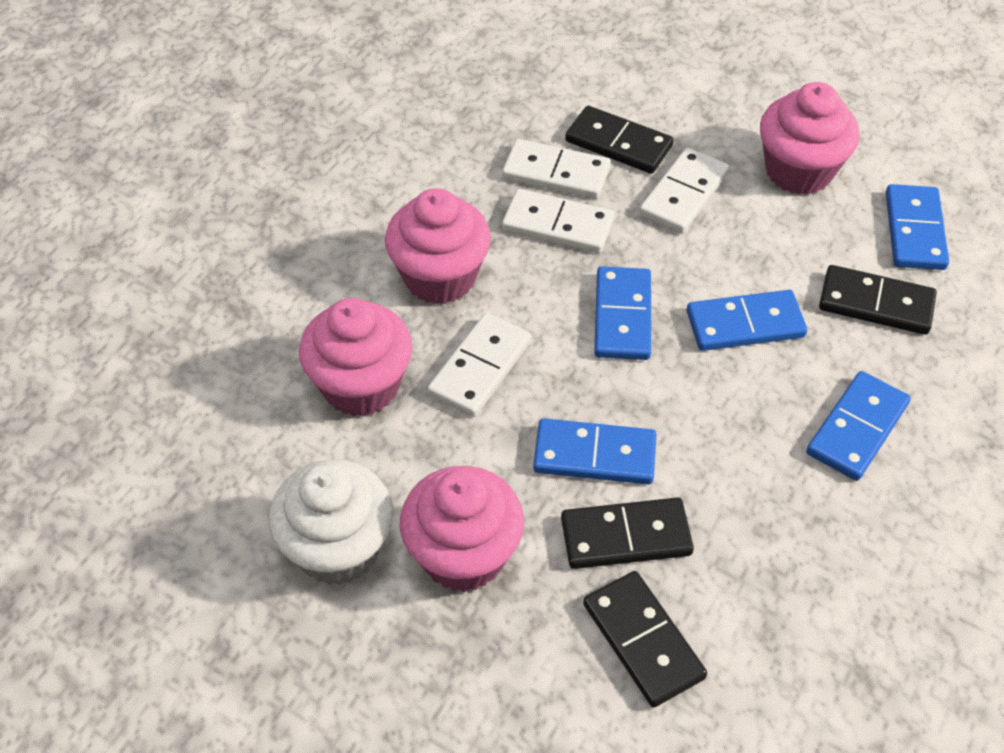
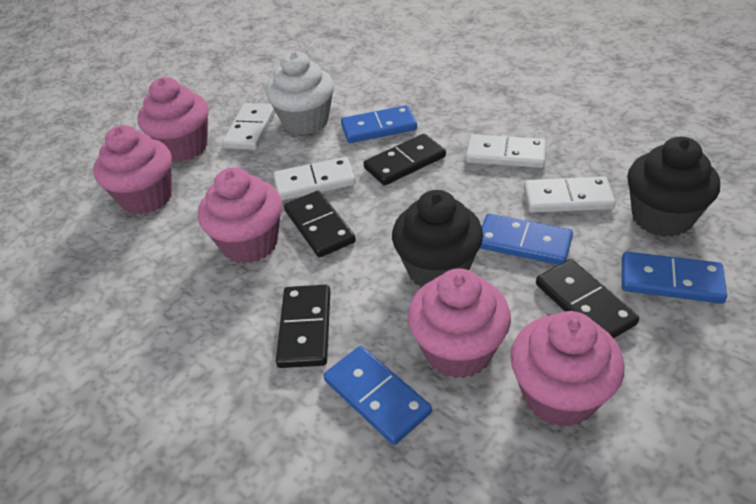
black cupcake: none = 0 -> [392,190,483,287] [627,137,720,237] = 2
blue domino: [533,418,657,484] [594,266,651,360] [687,290,807,351] [806,371,911,481] [886,184,949,270] = 5 -> [324,346,432,445] [341,105,417,143] [480,214,573,265] [622,252,727,304] = 4
pink cupcake: [299,298,412,417] [385,188,491,304] [400,466,524,592] [760,82,860,195] = 4 -> [93,125,172,214] [138,77,209,161] [198,167,282,264] [408,269,511,378] [510,311,624,427] = 5

